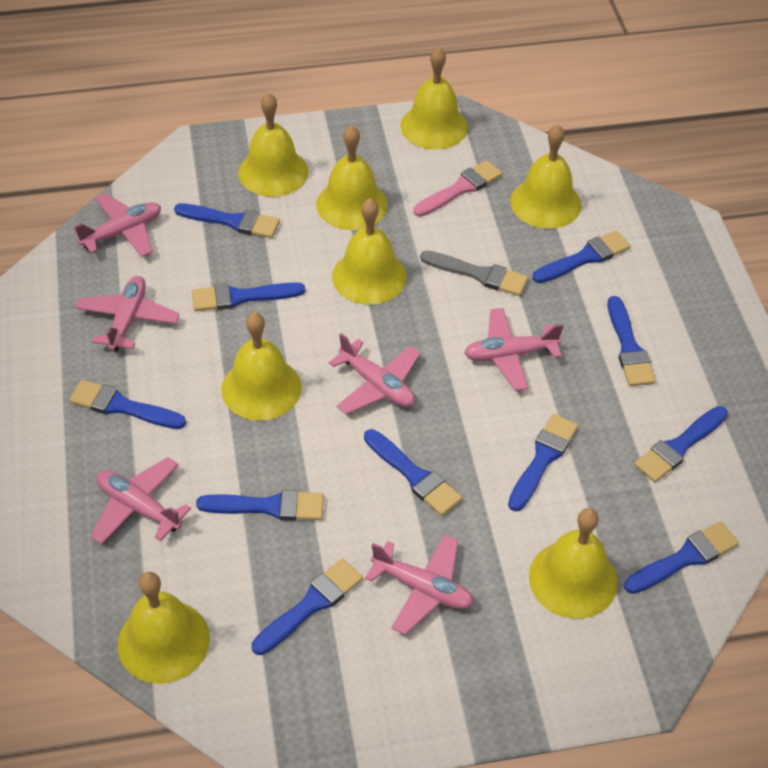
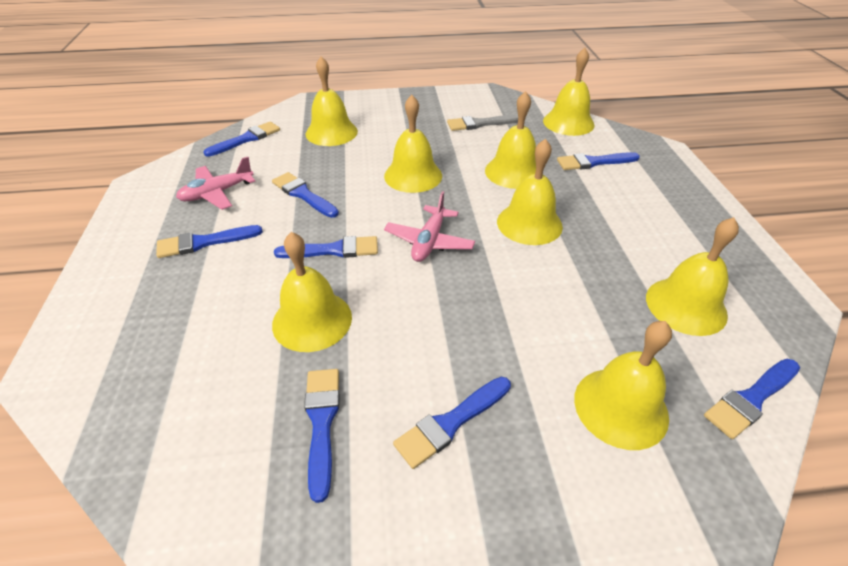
blue brush: [69,380,186,429] [174,203,280,238] [192,282,305,311] [196,490,324,521] [252,558,363,655] [364,429,462,516] [508,414,578,511] [533,230,631,283] [608,296,656,386] [624,521,739,594] [634,406,728,482] = 11 -> [156,225,263,258] [204,122,280,157] [272,172,339,218] [274,236,378,258] [304,369,340,503] [393,377,511,469] [557,152,640,170] [704,359,800,439] = 8
pink brush: [413,160,502,217] = 1 -> none = 0
pink plane: [73,193,161,257] [75,276,179,352] [91,457,191,544] [329,333,420,414] [365,535,473,635] [464,308,563,391] = 6 -> [176,157,255,210] [384,191,475,262] = 2

